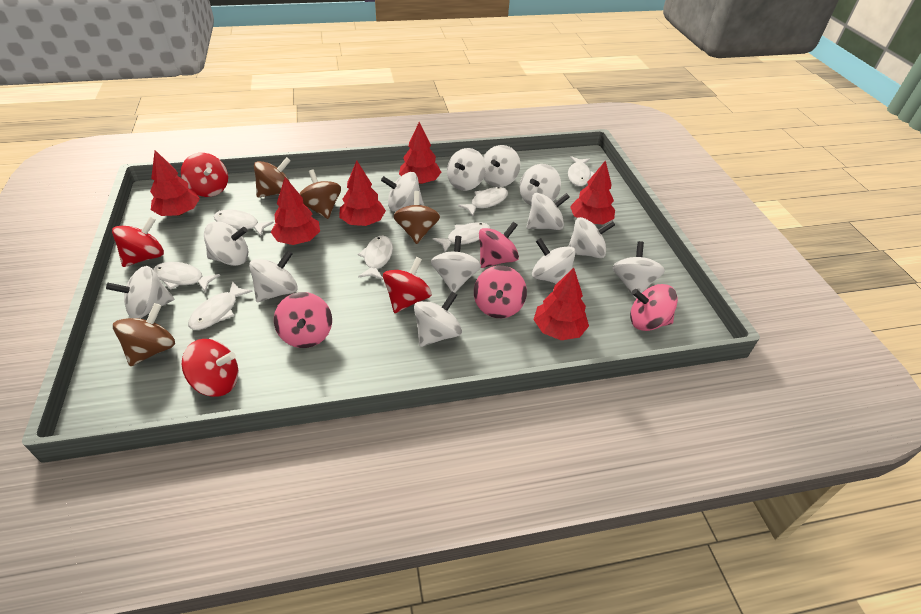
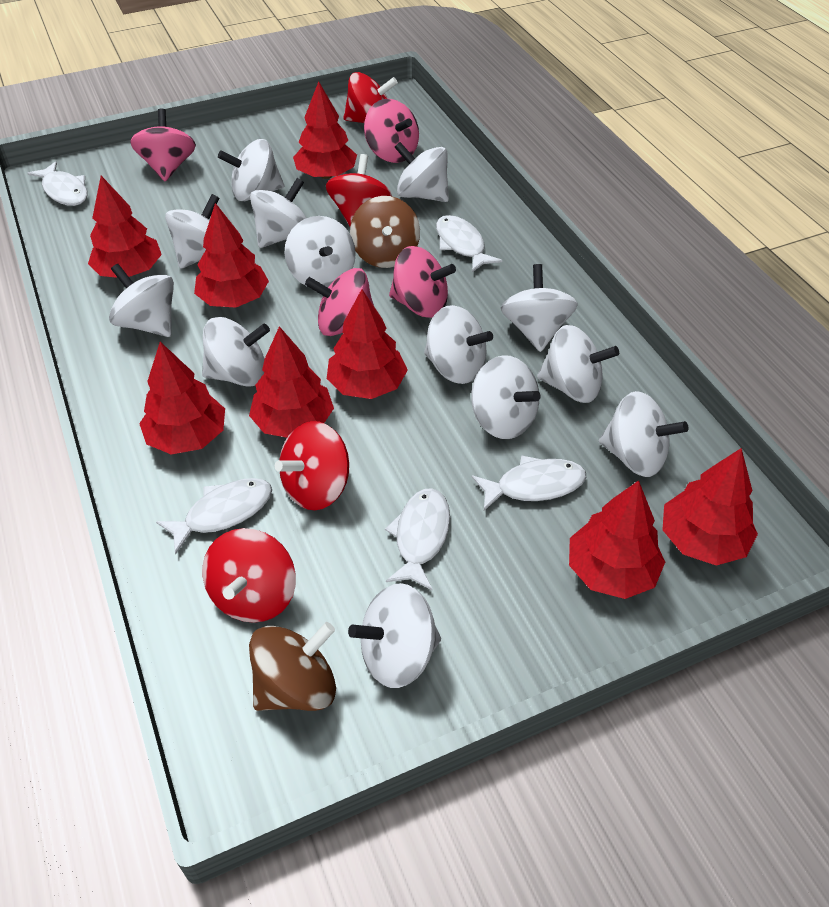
brown spinning top: [113,303,175,366] [254,157,291,197] [299,169,341,219] [393,191,440,244] = 4 -> [249,622,336,711] [350,196,420,268] = 2
red tree: [150,150,200,216] [271,177,320,245] [339,160,386,226] [399,122,441,184] [534,268,589,340] [570,160,615,224] = 6 -> [88,176,162,278] [139,342,225,455] [194,203,269,307] [249,326,334,438] [293,81,357,179] [327,289,408,399] [569,481,665,599] [663,448,758,566] = 8
white fish: [153,262,220,292] [188,281,253,330] [214,209,274,236] [358,236,393,280] [433,222,491,252] [458,187,508,217] [568,156,594,187] = 7 -> [28,161,87,206] [156,478,272,555] [385,488,450,590] [436,215,502,272] [472,455,586,511] = 5

